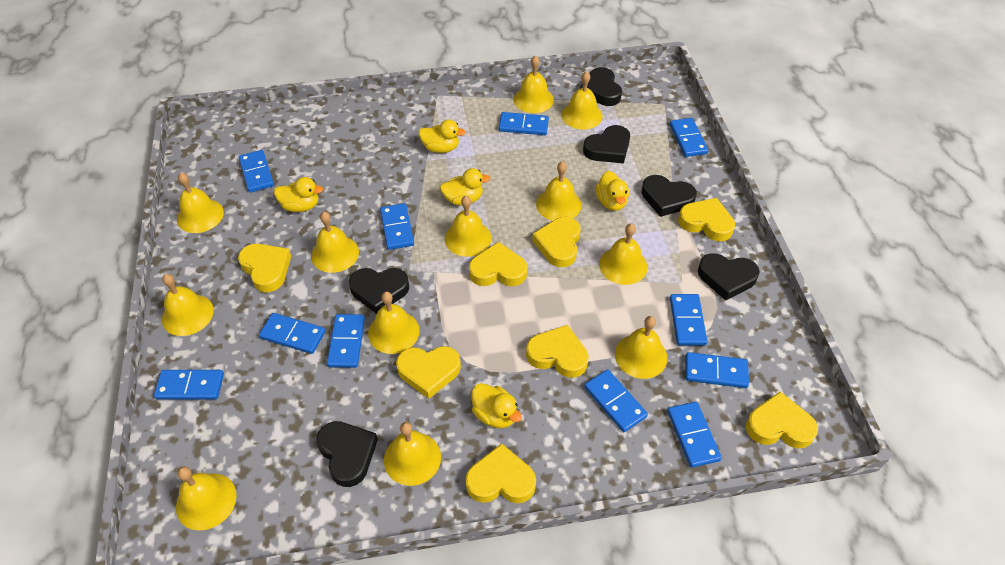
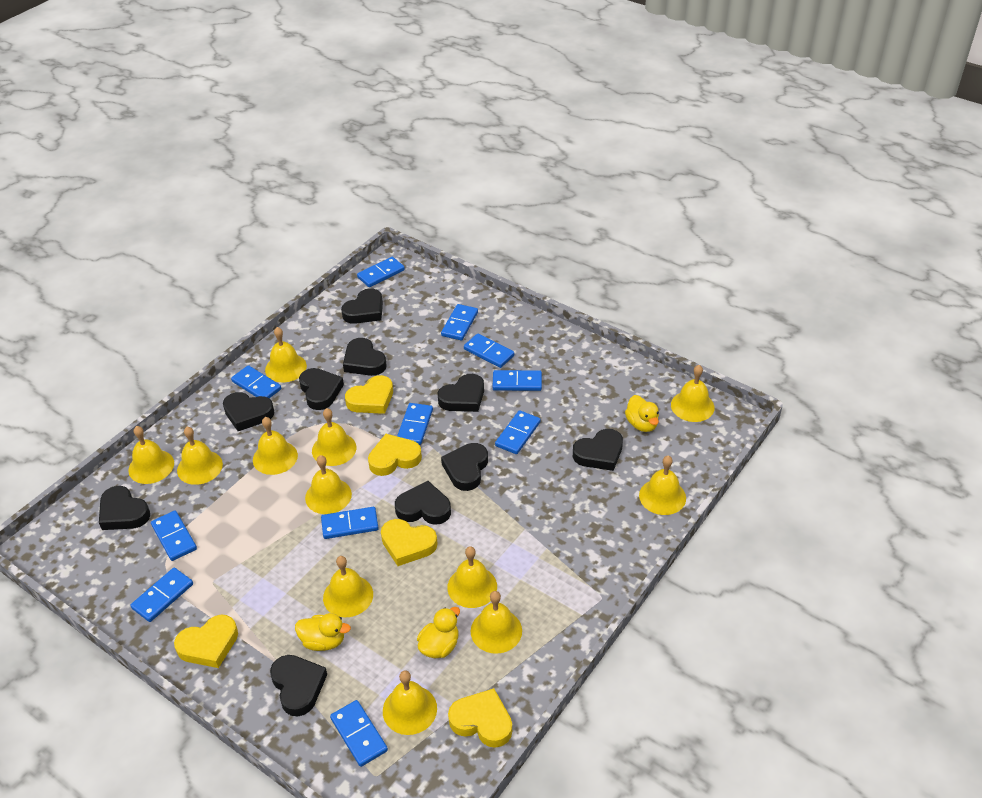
black heart: [316,421,378,487] [349,268,409,314] [580,67,622,106] [583,125,630,163] [641,175,697,217] [698,253,760,300] = 6 -> [99,486,150,530] [223,392,274,431] [270,655,327,716] [299,368,344,410] [341,288,383,324] [343,338,386,376] [395,481,451,525] [438,374,484,412] [441,443,488,491] [573,429,623,471] = 10
yellow duck: [274,177,323,212] [419,119,466,153] [440,168,490,205] [471,383,522,428] [596,171,629,211] = 5 -> [295,613,351,651] [417,607,460,658] [625,395,659,432] = 3
yellow heart: [238,244,291,292] [396,346,461,399] [465,443,536,503] [469,242,527,286] [526,325,589,378] [532,217,581,267] [678,198,735,242] [746,392,818,448] = 8 -> [174,615,238,668] [345,375,393,414] [368,434,422,476] [381,519,438,566] [448,688,512,748] = 5

